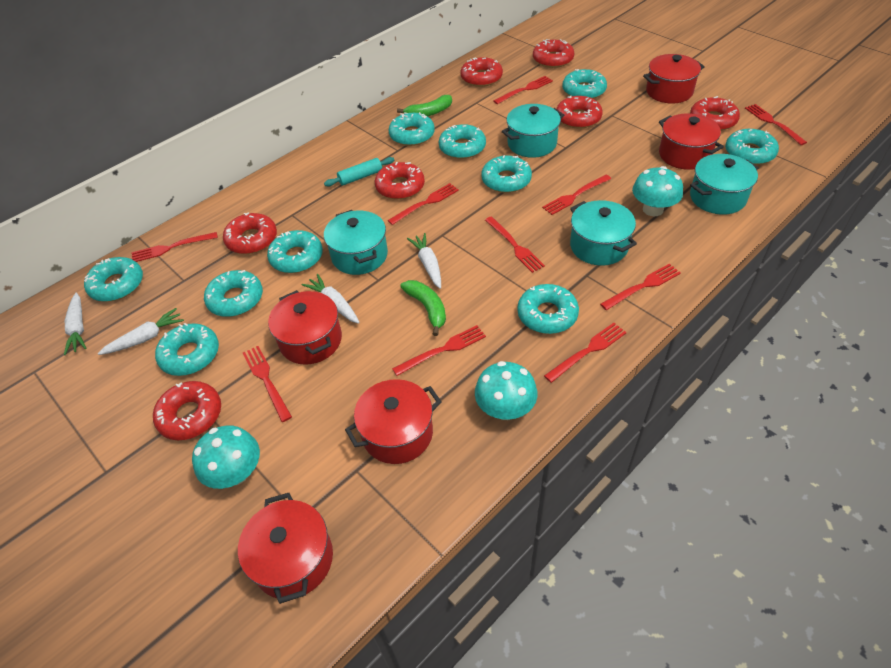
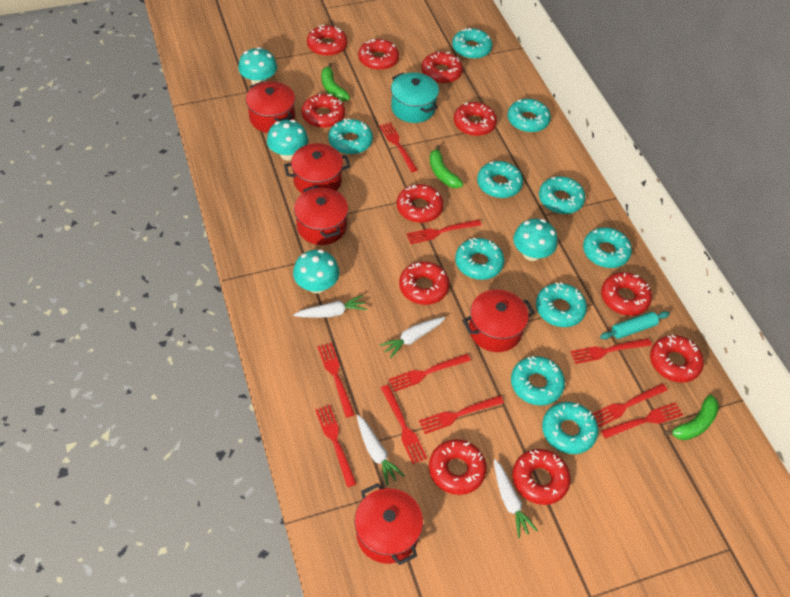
green banana: [397,95,452,116] [400,280,446,336] = 2 -> [321,63,350,101] [430,144,463,188] [664,395,719,440] = 3
red donut: [153,381,221,440] [223,213,277,254] [375,162,425,200] [460,57,503,87] [533,39,574,68] [556,96,603,129] [690,96,740,131] = 7 -> [302,94,345,128] [307,25,348,56] [358,39,399,70] [397,184,444,223] [399,261,449,305] [421,52,463,84] [429,439,487,495] [454,102,497,136] [512,449,571,505] [601,272,652,316] [650,335,704,383] = 11
turquoise mushroom: [192,425,260,489] [475,361,537,420] [632,166,683,216] = 3 -> [238,47,277,85] [267,120,308,161] [293,250,339,293] [513,219,558,261] = 4
turquoise pot: [324,210,388,275] [502,104,564,158] [570,200,637,266] [690,154,759,215] = 4 -> [391,72,439,123] = 1

